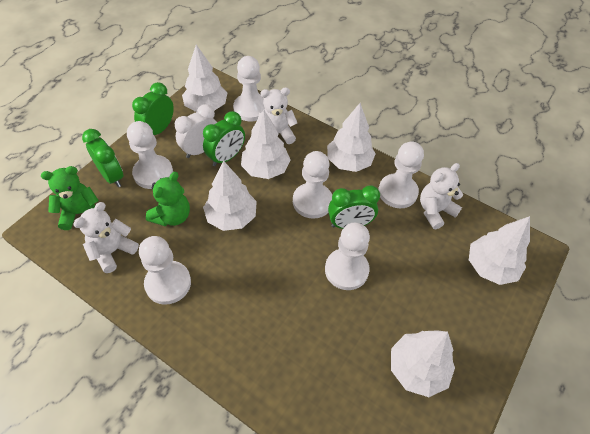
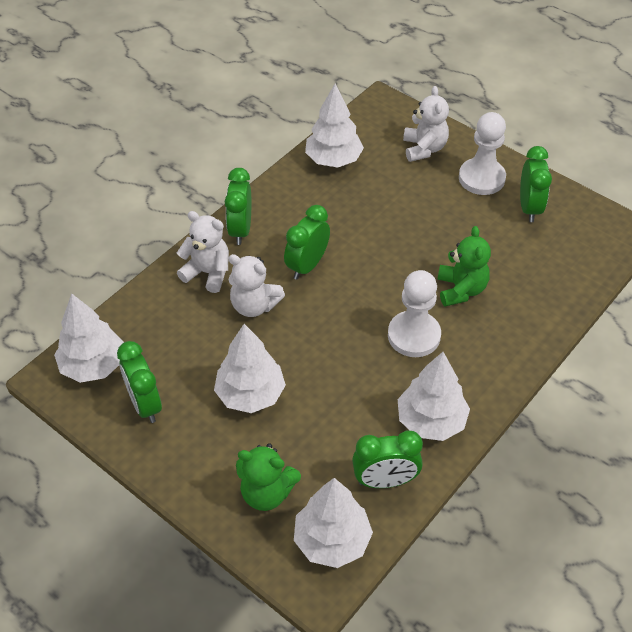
green clock: [82,129,124,187] [132,82,174,135] [203,111,245,166] [328,186,380,229] = 4 -> [117,341,162,423] [225,168,251,245] [284,205,330,280] [352,431,423,488] [520,146,552,222] = 5
white clock: [175,104,217,158] = 1 -> none = 0
white pawn: [127,121,173,189] [139,236,191,305] [233,56,265,121] [293,151,332,219] [325,223,370,290] [378,142,424,208] = 6 -> [388,270,441,357] [459,112,506,195] = 2
white tree: [182,45,227,112] [203,160,257,231] [241,109,291,179] [327,103,376,172] [391,330,455,397] [469,216,530,285] = 6 -> [54,293,124,383] [214,324,286,413] [294,478,373,568] [305,83,364,168] [398,352,470,441] = 5

